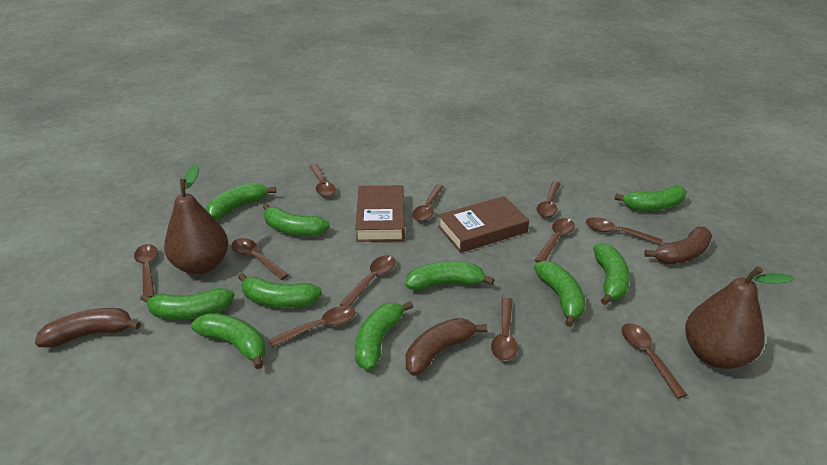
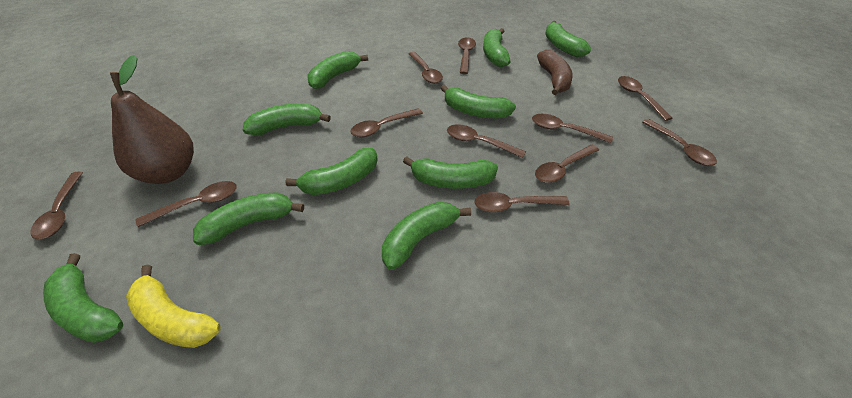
brown banana: [35,308,141,348] [406,318,487,376] [644,227,712,264] = 3 -> [537,50,573,95] = 1
brown book: [355,185,405,242] [438,196,529,253] = 2 -> none = 0
brown pear: [164,165,228,274] [685,266,794,369] = 2 -> [110,55,194,184] = 1
yellow banana: none = 0 -> [126,265,221,348] = 1

